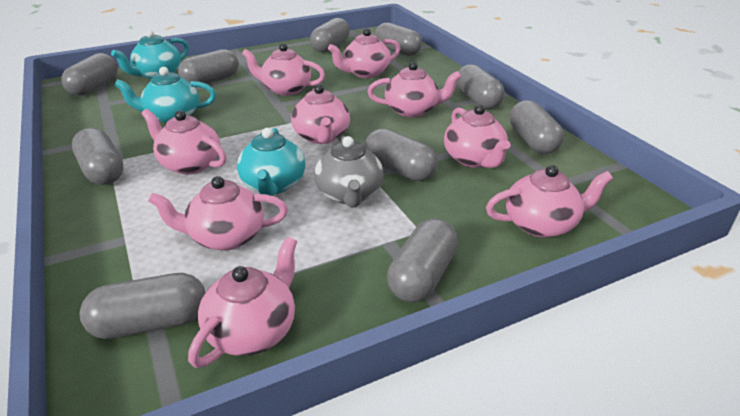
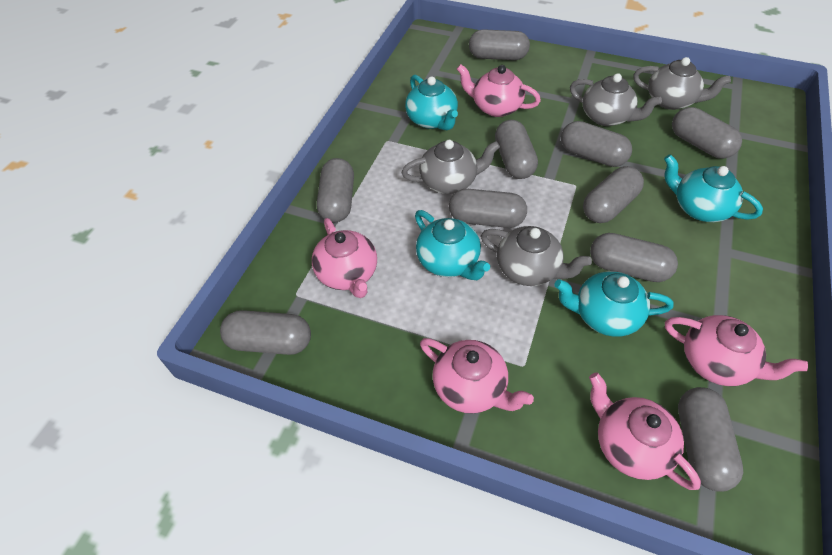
grey teapot: [314,136,384,208] = 1 -> [401,140,500,194] [481,226,592,286] [570,73,662,126] [633,57,731,110] = 4
pink teapot: [141,109,226,174] [148,176,288,250] [188,237,297,368] [242,43,325,96] [291,84,350,144] [328,29,401,78] [367,62,461,117] [444,105,511,168] [486,165,613,238] = 9 -> [312,218,377,298] [420,338,534,414] [457,64,541,117] [589,373,701,490] [665,315,808,386] = 5
turquoise teapot: [111,30,189,79] [114,67,216,123] [237,128,305,196] = 3 -> [405,75,458,130] [415,210,490,280] [554,271,674,337] [664,154,763,222] = 4

